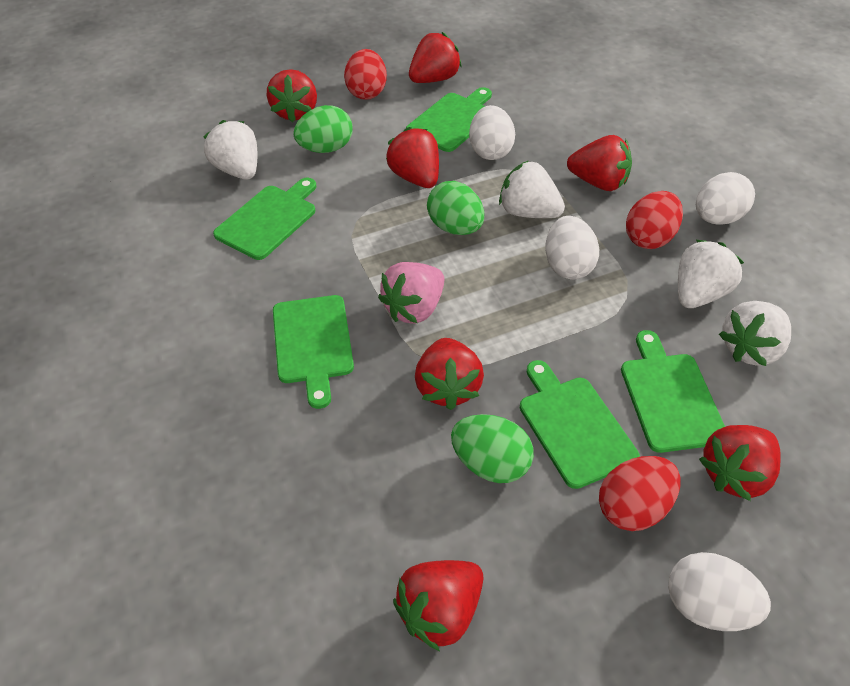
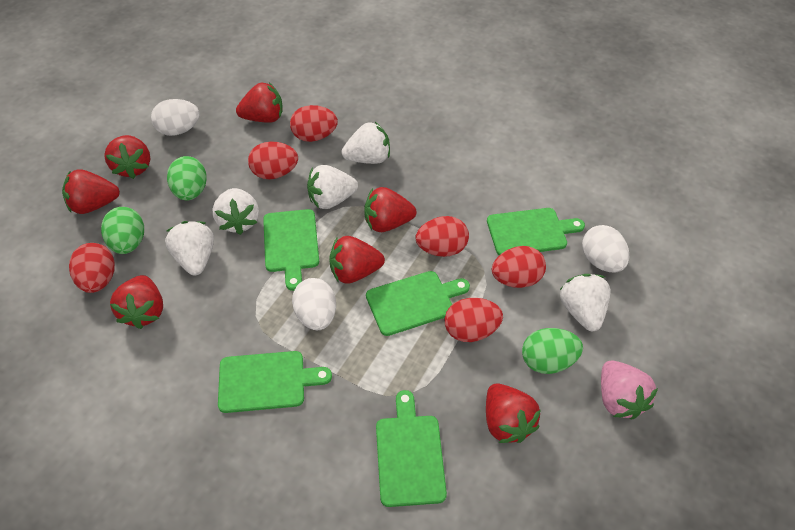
red egg: [344,49,387,100] [599,456,681,531] [626,191,683,249] = 3 -> [69,243,115,293] [248,141,298,179] [290,105,338,142] [416,216,469,257] [444,298,503,342] [492,246,546,288] = 6
white egg: [469,105,515,160] [545,216,599,280] [668,552,771,631] [696,172,755,225] = 4 -> [151,99,200,136] [292,278,336,330] [582,225,629,272] = 3
white strawberry: [203,120,257,180] [499,161,565,218] [678,240,744,308] [719,301,791,366] = 4 -> [165,221,214,275] [213,188,259,235] [307,165,358,209] [342,122,390,164] [560,274,610,331] = 5

